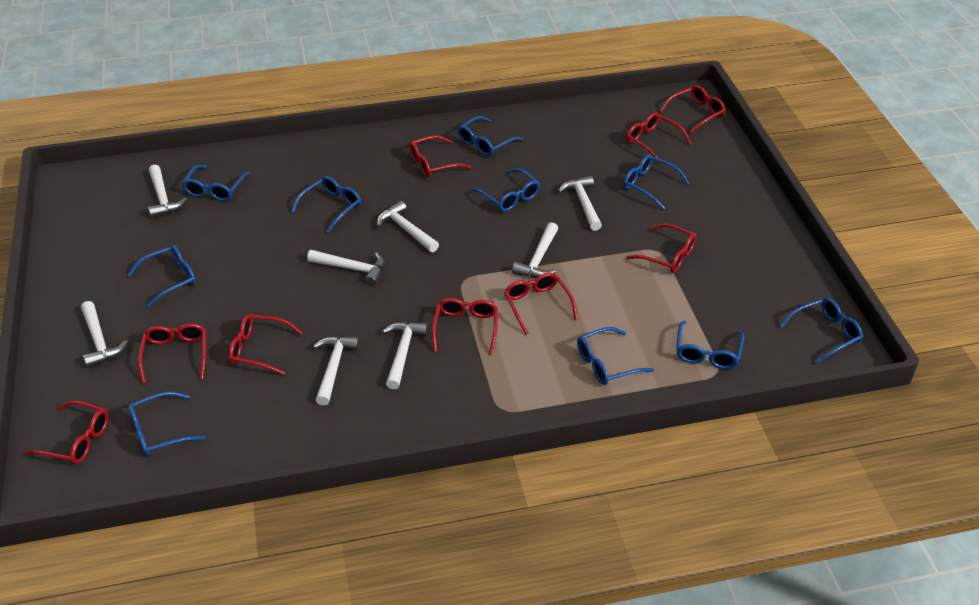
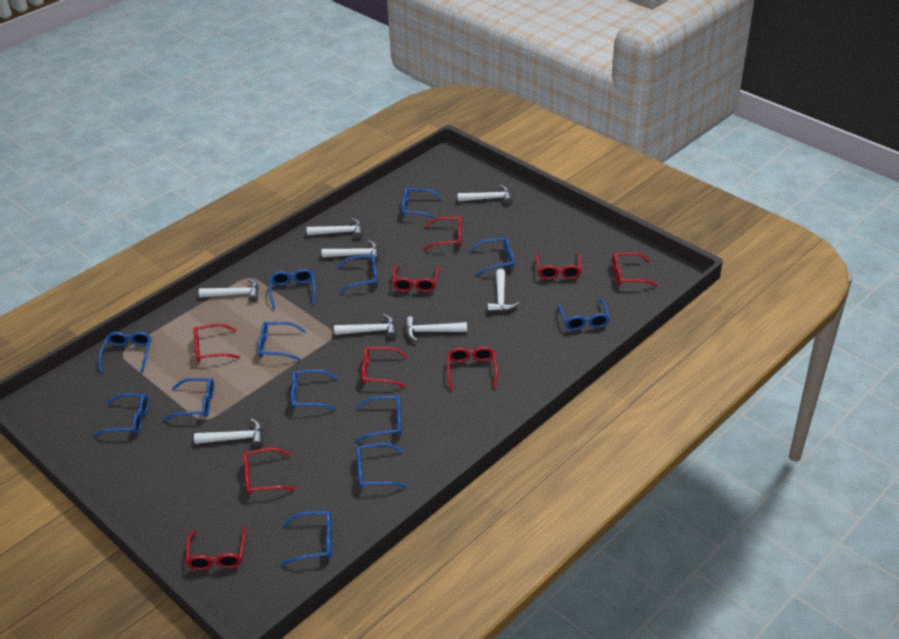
blue glasses: [127,245,196,308] [128,391,206,456] [182,165,251,201] [291,176,361,233] [457,116,523,156] [471,168,540,212] [577,327,654,385] [624,154,690,209] [676,321,744,369] [779,298,863,364] = 10 -> [94,393,149,436] [98,332,151,372] [163,378,214,420] [258,322,306,361] [269,269,316,309] [281,511,332,565] [291,369,338,410] [337,254,378,293] [356,396,402,441] [357,443,407,489] [401,188,442,219] [469,237,514,275] [558,300,610,330] = 13

